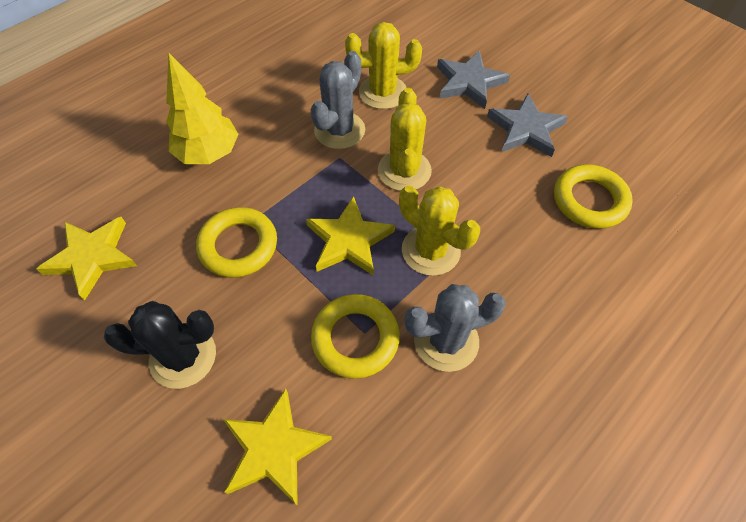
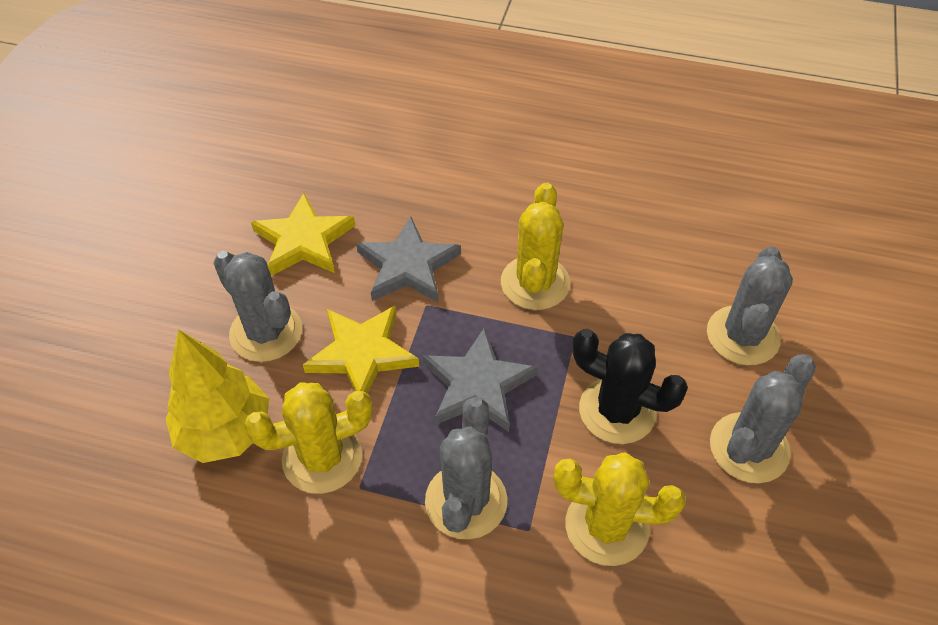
grey cactus: [311,51,365,149] [404,284,506,372] = 2 -> [213,251,302,362] [425,397,507,539] [707,247,793,365] [710,354,816,483] = 4
yellow ring: [196,207,277,278] [311,294,400,379] [554,164,633,229] = 3 -> none = 0
yellow star: [36,217,137,300] [223,389,332,506] [306,196,395,276] = 3 -> [251,193,355,276] [303,305,419,394] = 2

